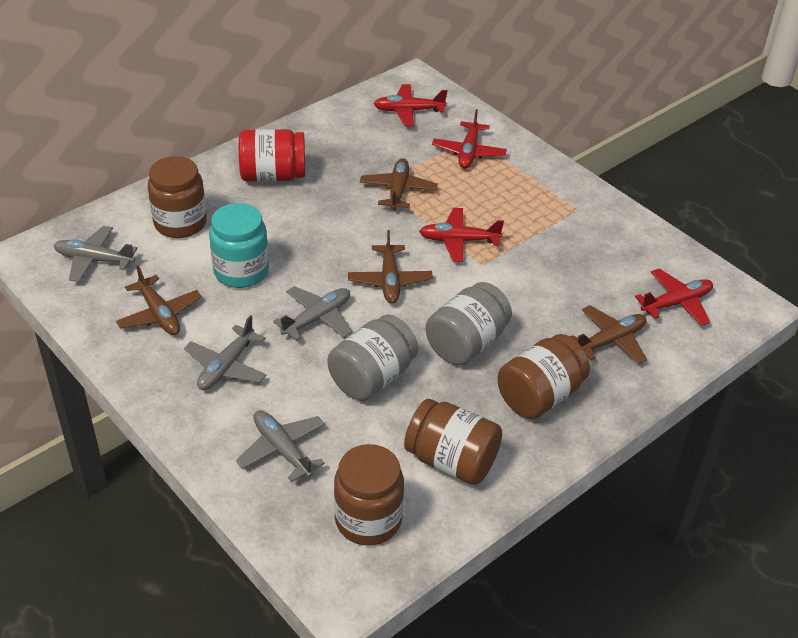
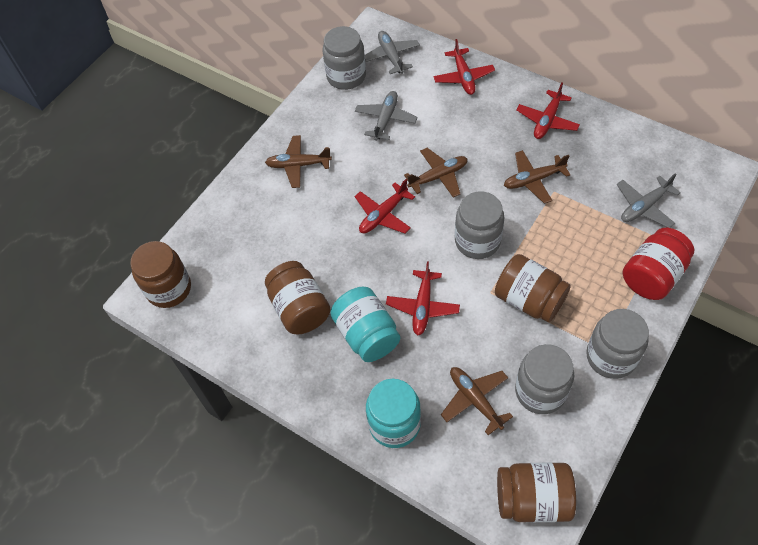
grey jar: [328,315,418,401] [426,282,512,365] = 2 -> [322,26,366,90] [455,191,504,259] [515,344,574,414] [586,309,649,379] = 4
grey plane: [54,226,138,282] [184,315,267,390] [236,410,325,482] [273,286,352,341] = 4 -> [355,91,418,141] [365,31,420,74] [617,173,681,228] = 3
turquoise jar: [209,203,269,288] = 1 -> [330,287,400,362] [366,379,421,448] = 2

